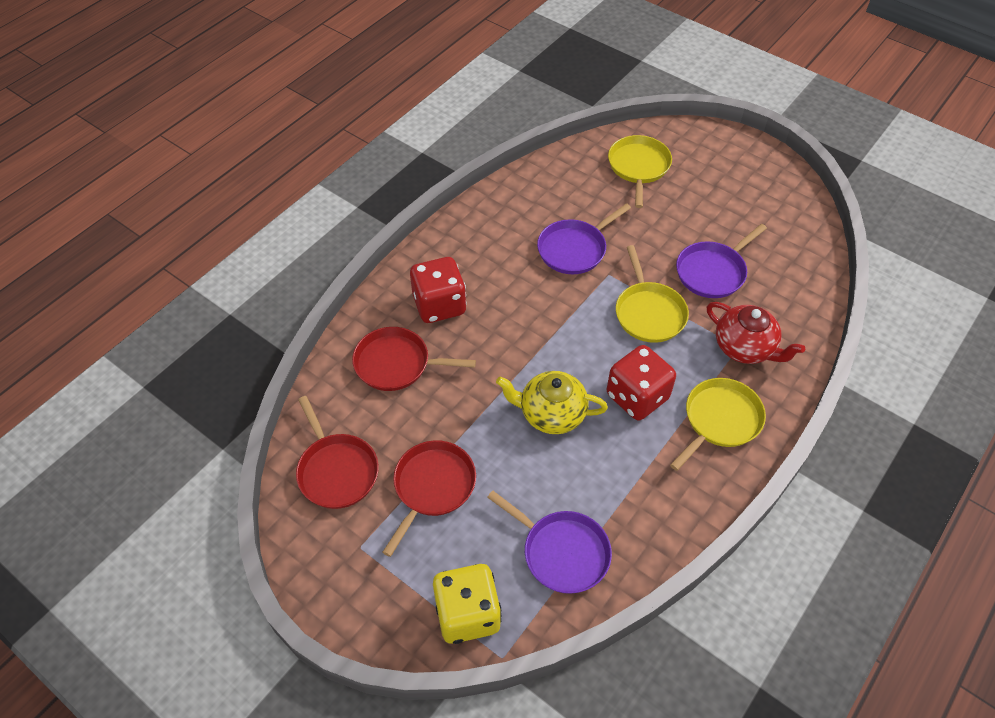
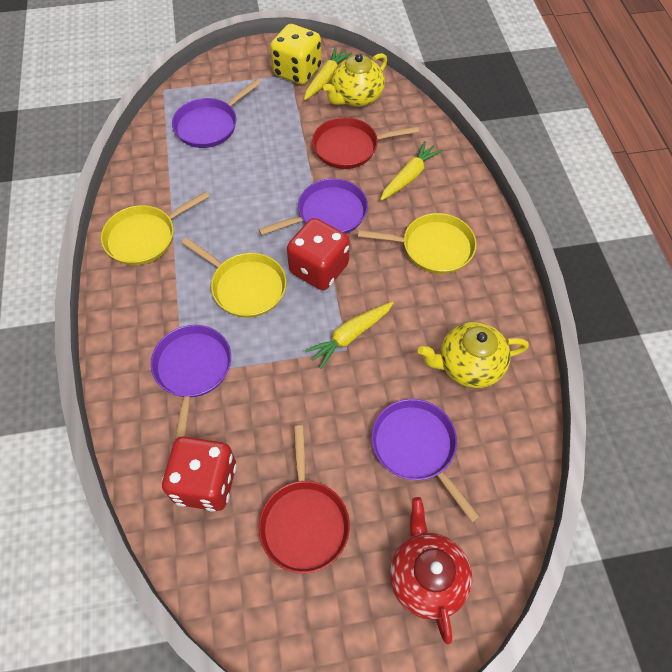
purple pan: [487,491,612,594] [537,203,631,274] [676,224,767,298] = 3 -> [151,325,231,440] [172,80,260,148] [258,178,368,236] [371,399,480,523] = 4
red pan: [296,396,379,509] [352,327,476,391] [383,440,476,557] = 3 -> [258,425,350,573] [312,117,419,169] = 2
yellow carrot: none = 0 -> [304,47,352,100] [305,302,393,369] [380,141,442,201] = 3
yellow teapot: [496,371,608,434] = 1 -> [323,53,387,107] [418,322,529,388] = 2

